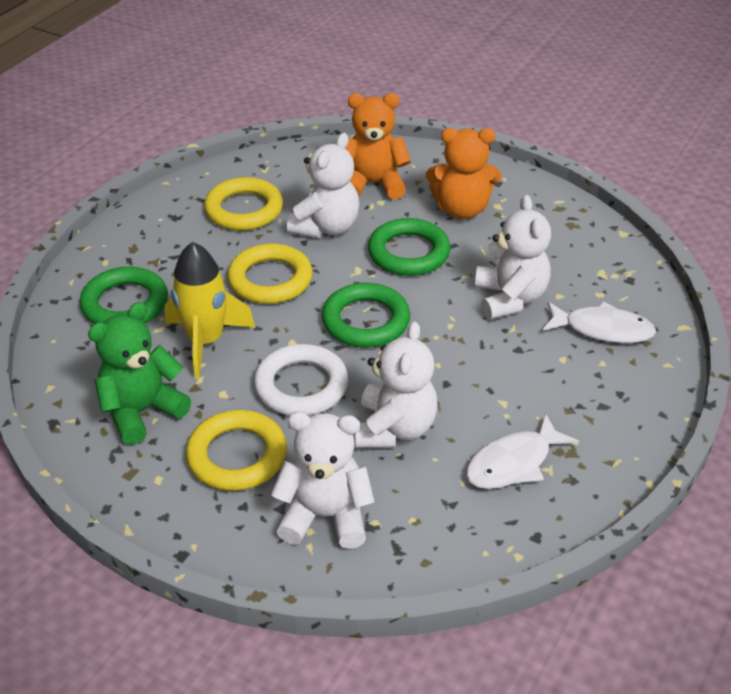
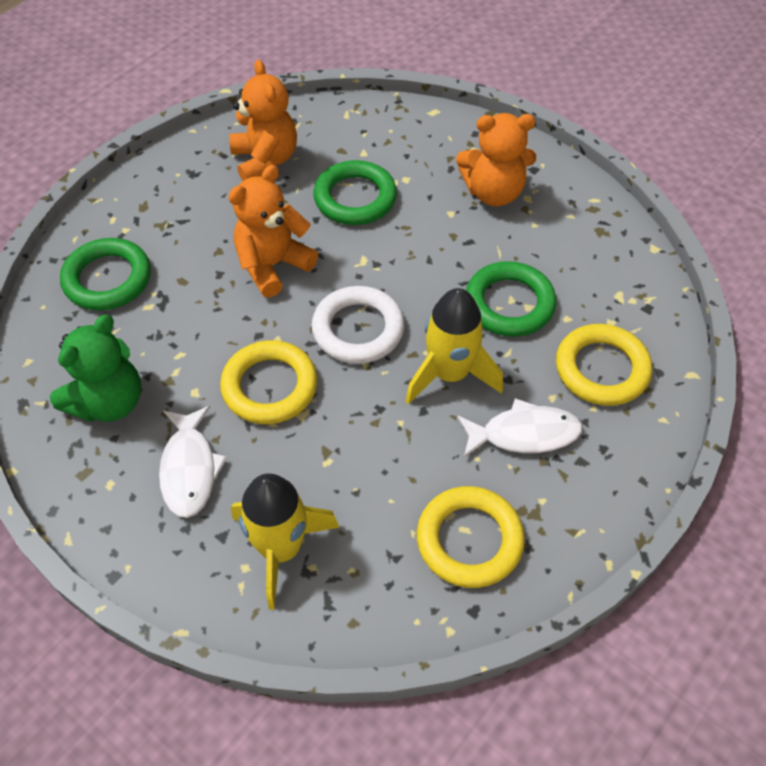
orange teddy bear: [346,93,411,200] [426,128,501,219] = 2 -> [229,60,297,181] [229,165,318,297] [456,113,536,207] = 3
white teddy bear: [271,412,375,549] [287,133,359,238] [354,321,437,449] [475,195,551,320] = 4 -> none = 0
yellow rocket: [165,242,255,379] = 1 -> [231,473,340,610] [405,288,503,405] = 2

